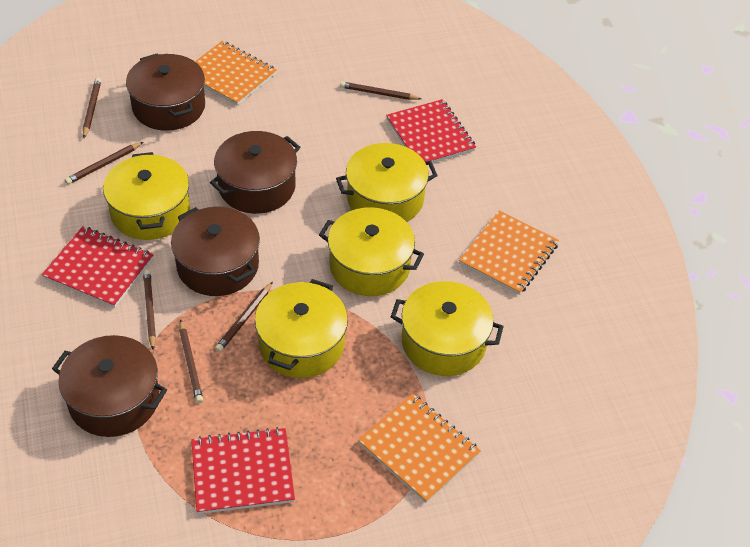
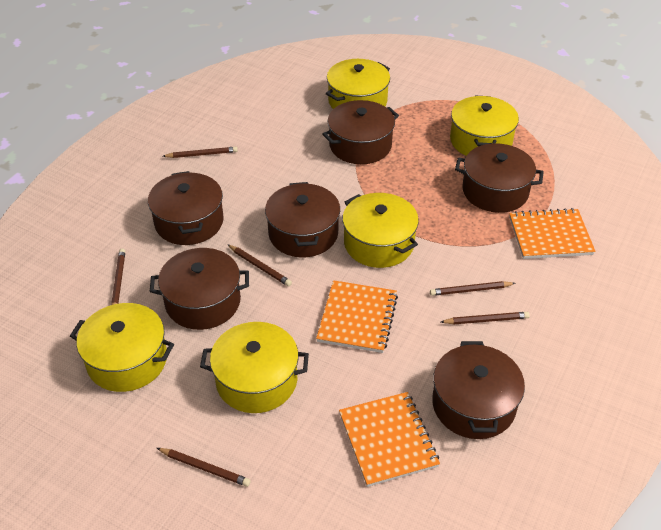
brown pot: [52,335,167,437] [126,53,205,131] [171,207,260,296] [210,131,300,214] = 4 -> [148,171,224,245] [150,248,249,330] [265,182,340,257] [322,100,399,164] [432,341,525,439] [455,143,544,213] = 6
red notebook: [42,226,153,308] [191,427,295,514] [386,99,476,163] = 3 -> none = 0

